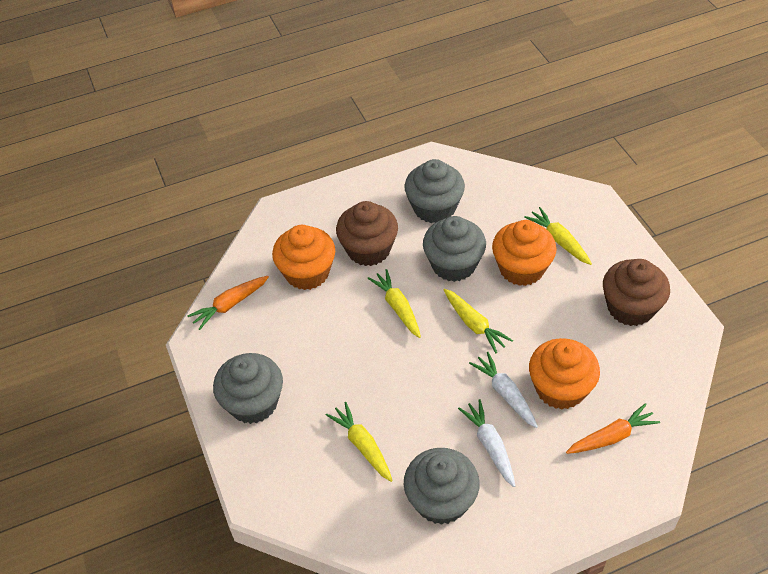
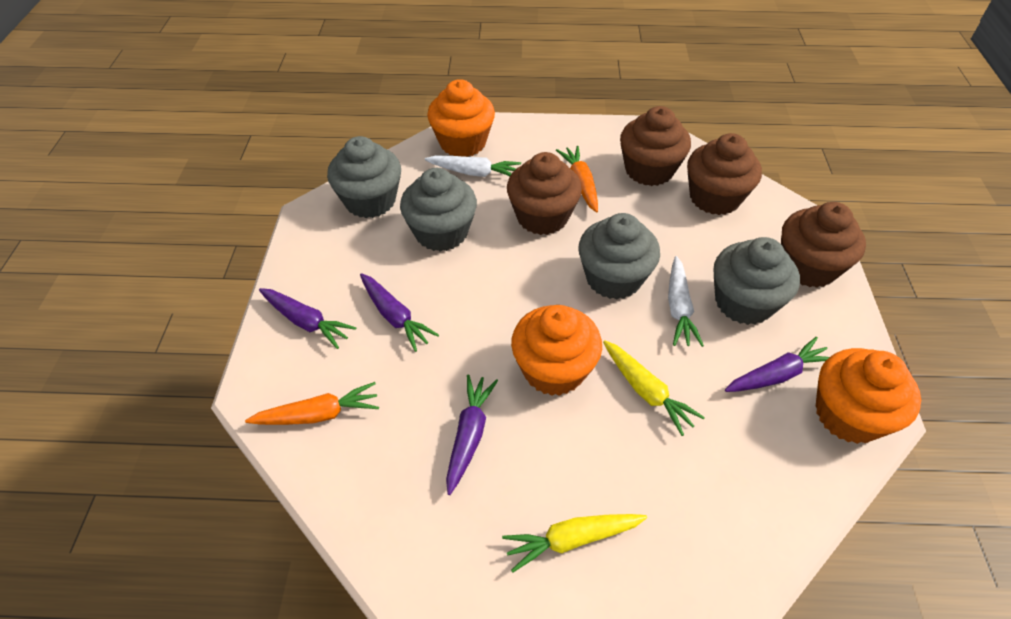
brown cupcake: [336,201,398,266] [603,259,670,326] = 2 -> [507,152,582,235] [620,106,691,186] [687,133,762,215] [781,202,866,288] = 4
purple carrot: none = 0 -> [259,288,356,349] [360,273,439,352] [446,374,498,495] [725,337,830,392] = 4
yellow carrot: [326,402,393,482] [367,269,421,338] [443,289,513,353] [524,207,592,265] = 4 -> [502,514,647,572] [603,340,705,436] = 2

